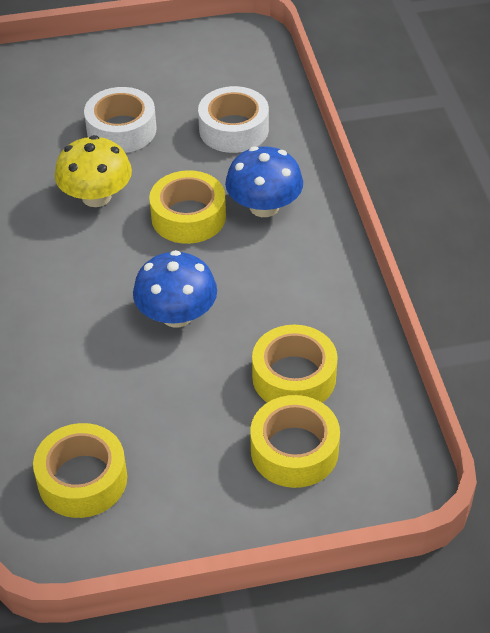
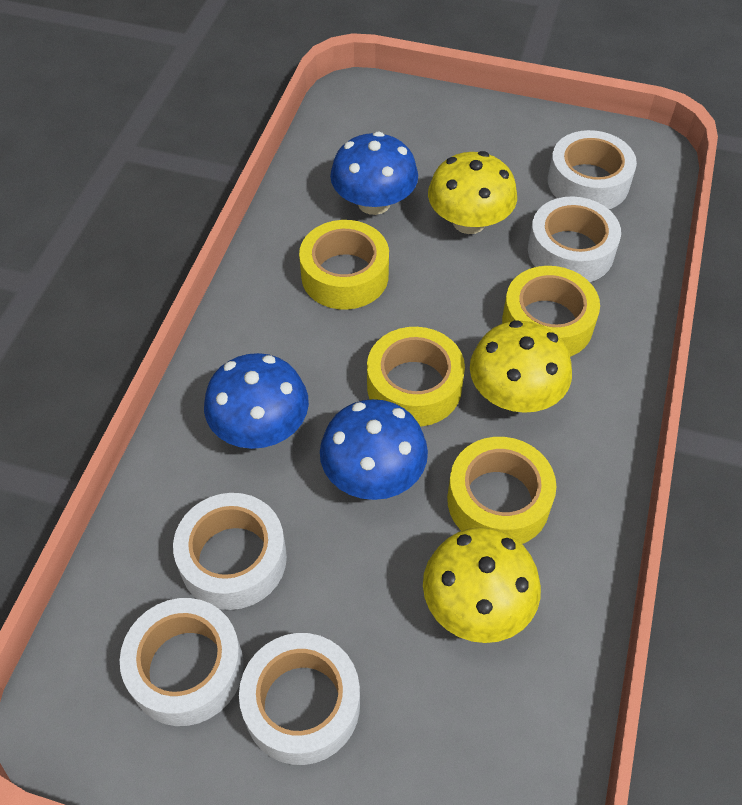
blue mushroom: [133,250,217,328] [225,146,303,217] = 2 -> [204,353,309,449] [320,399,428,500] [330,132,418,215] = 3
white tape: [84,87,157,153] [198,86,269,153] = 2 -> [120,598,243,726] [173,493,287,610] [239,633,360,765] [528,196,621,282] [548,130,637,209] = 5
yellow mushroom: [55,135,132,207] = 1 -> [423,527,541,643] [428,151,517,234] [470,320,572,413] = 3

